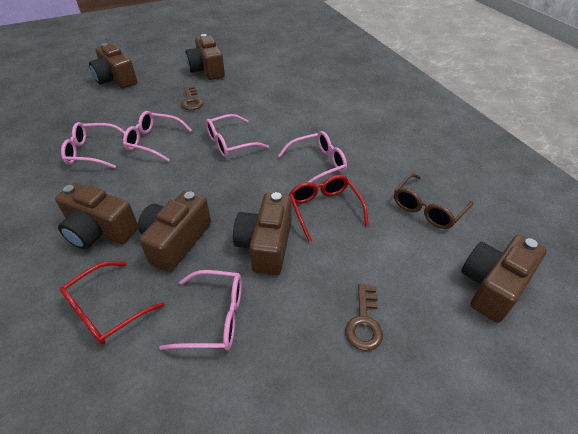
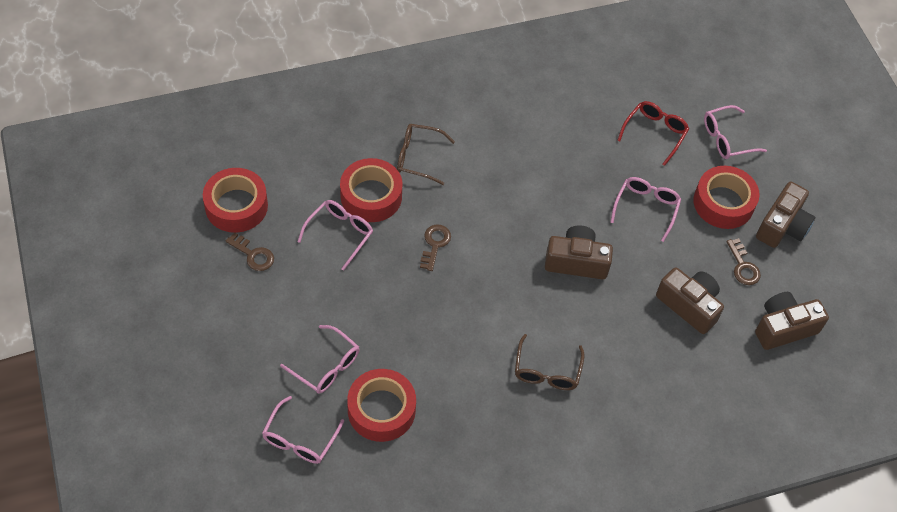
brown camera: [55,183,138,250] [89,43,137,88] [138,190,211,272] [185,34,225,80] [233,192,292,275] [461,235,547,323] = 6 -> [545,225,613,279] [656,267,724,334] [755,292,829,350] [756,182,815,248] = 4
brown glasses: [394,173,473,229] = 1 -> [397,124,455,185] [515,334,584,390] = 2
brown key: [181,86,203,110] [345,284,383,351] = 2 -> [226,232,274,271] [420,225,451,271] [727,238,761,285] = 3
red glasses: [59,261,165,345] [289,175,369,242] = 2 -> [617,101,689,166] = 1
red tape: none = 0 -> [203,168,268,233] [340,158,403,222] [347,369,416,442] [693,166,760,229] = 4

